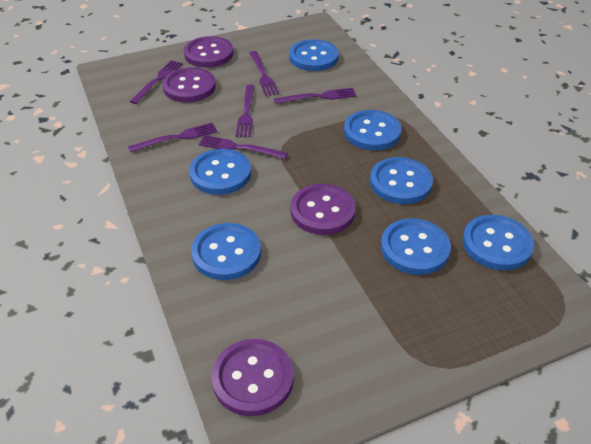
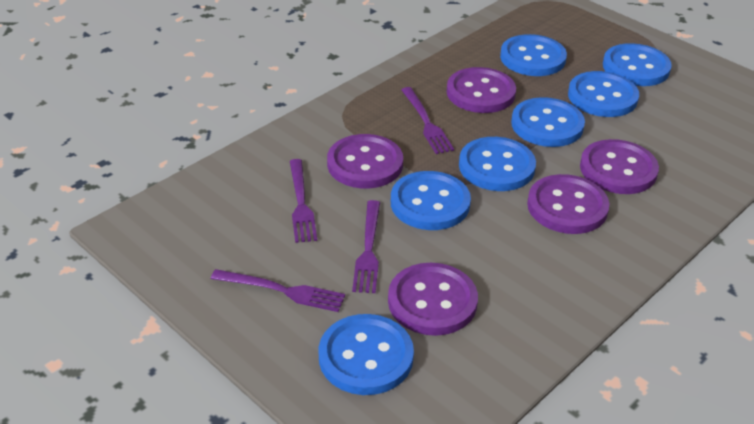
purple button: [162,67,216,103] [184,36,233,68] [212,339,294,416] [291,184,356,235] = 4 -> [327,134,403,188] [388,263,478,336] [447,67,516,113] [527,174,609,234] [580,139,659,194] = 5
purple fork: [128,123,217,152] [130,60,183,104] [199,135,288,159] [236,85,255,137] [250,51,279,96] [274,88,356,104] = 6 -> [211,269,345,312] [290,159,317,243] [352,200,380,293] [401,87,454,154] = 4

